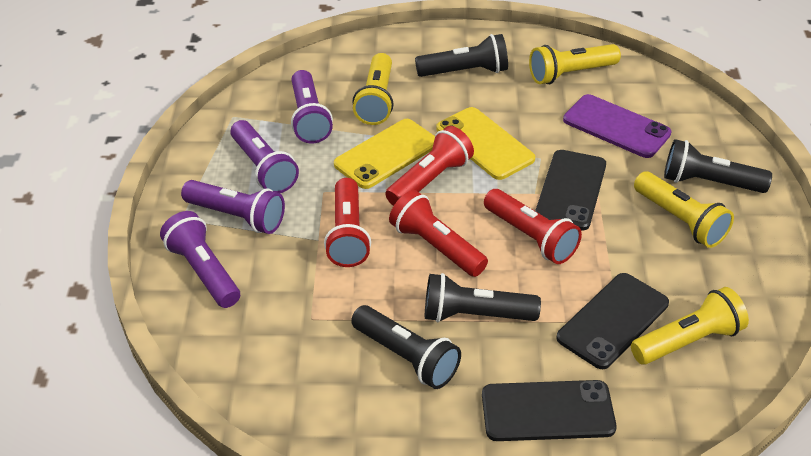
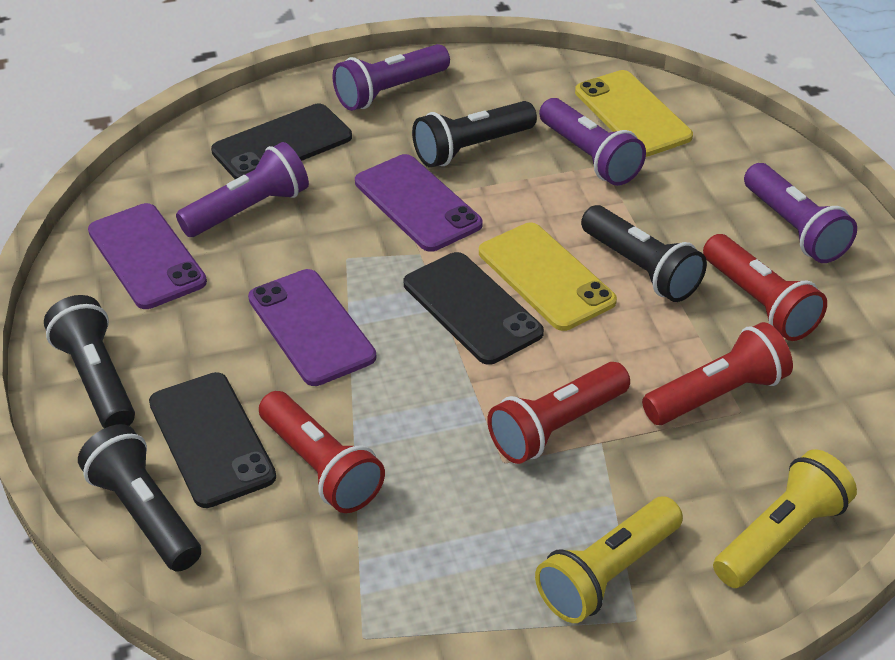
purple phone: [563,94,671,158] = 1 -> [88,203,207,309] [248,269,376,386] [355,154,483,252] = 3
yellow flashlight: [352,53,394,125] [529,44,621,84] [631,287,749,365] [634,171,734,248] = 4 -> [535,496,683,623] [713,449,857,588] = 2

